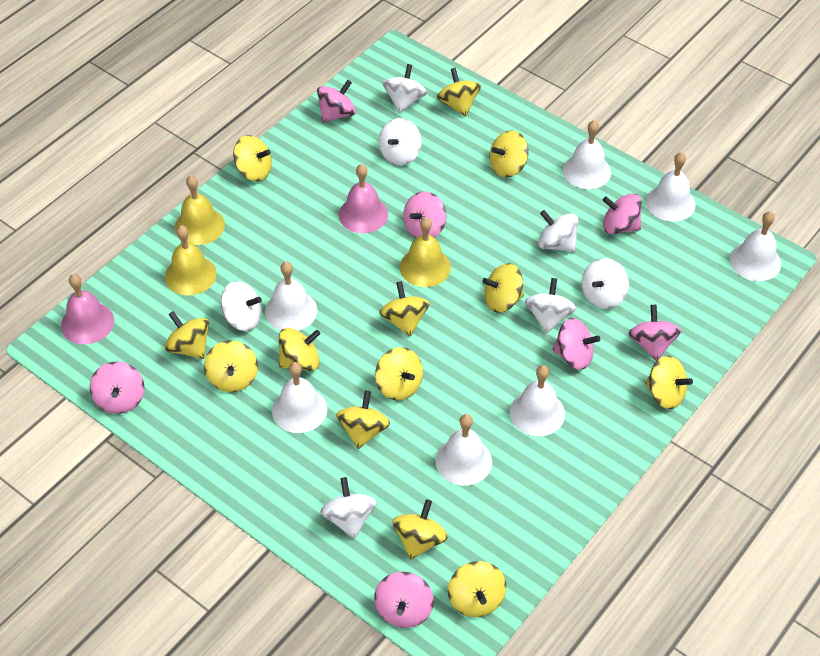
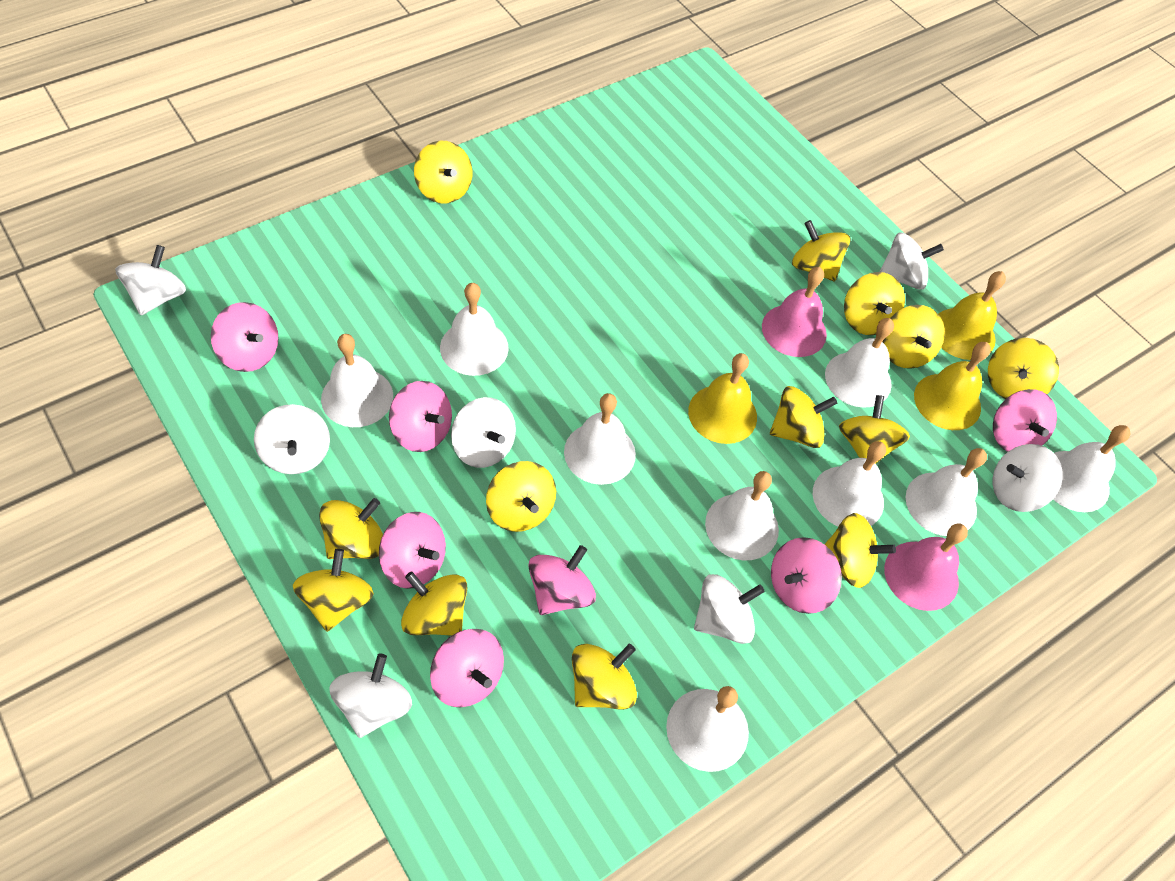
white bell: [265,261,318,331] [272,362,327,433] [436,414,492,486] [510,365,565,436] [563,120,611,189] [646,152,696,222] [730,211,781,281] = 7 -> [321,334,393,427] [440,283,509,376] [564,393,636,485] [666,686,749,772] [705,471,779,560] [813,441,886,527] [825,318,894,408] [906,448,987,536] [1053,425,1130,512] = 9

